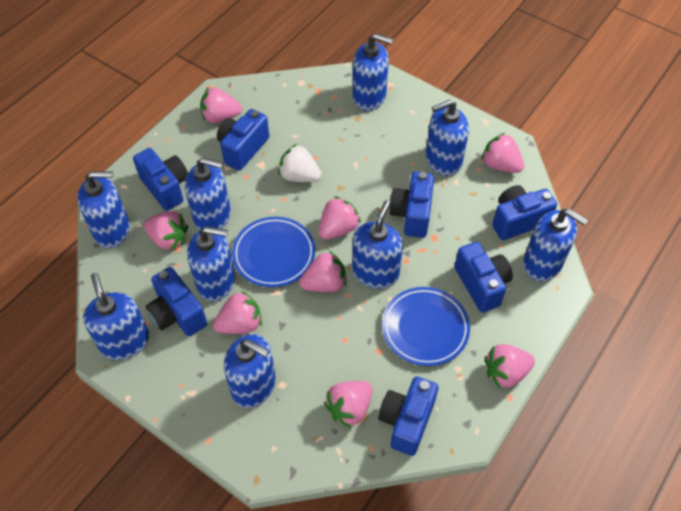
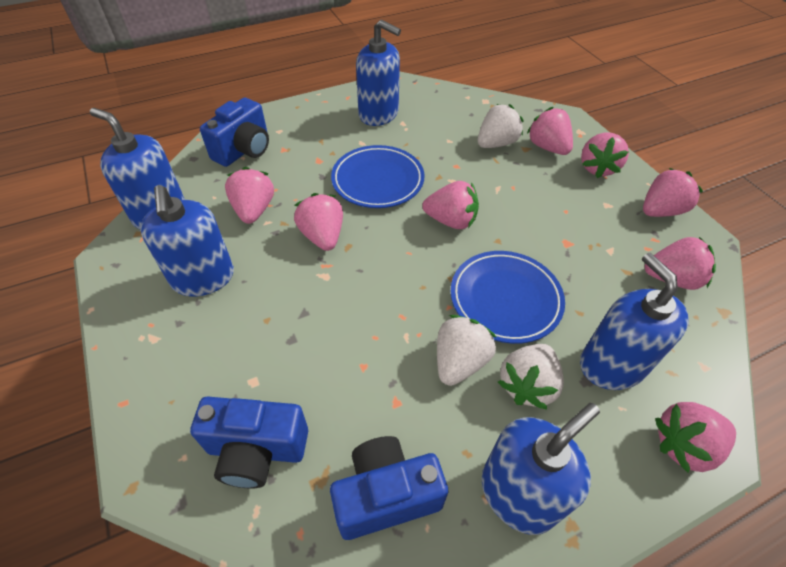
blue camera: [133,148,188,211] [146,267,207,336] [217,109,269,171] [378,376,438,456] [389,171,434,238] [454,242,513,313] [492,185,557,240] = 7 -> [190,396,308,489] [200,98,269,167] [330,436,448,540] = 3
blue soap dispenser: [77,171,130,248] [83,273,149,360] [185,157,231,231] [187,227,235,301] [223,334,276,408] [352,201,403,289] [353,33,393,111] [426,99,469,176] [523,208,588,281] = 9 -> [90,108,185,229] [140,185,234,297] [356,20,401,126] [482,403,600,535] [580,253,689,390] = 5
white strawberry: [278,144,321,182] = 1 -> [437,315,497,386] [478,104,524,148] [498,344,564,410] = 3

